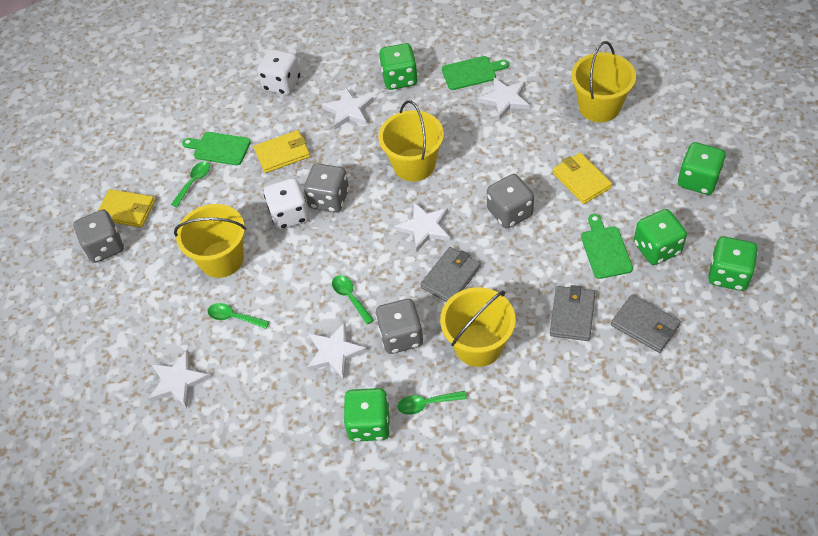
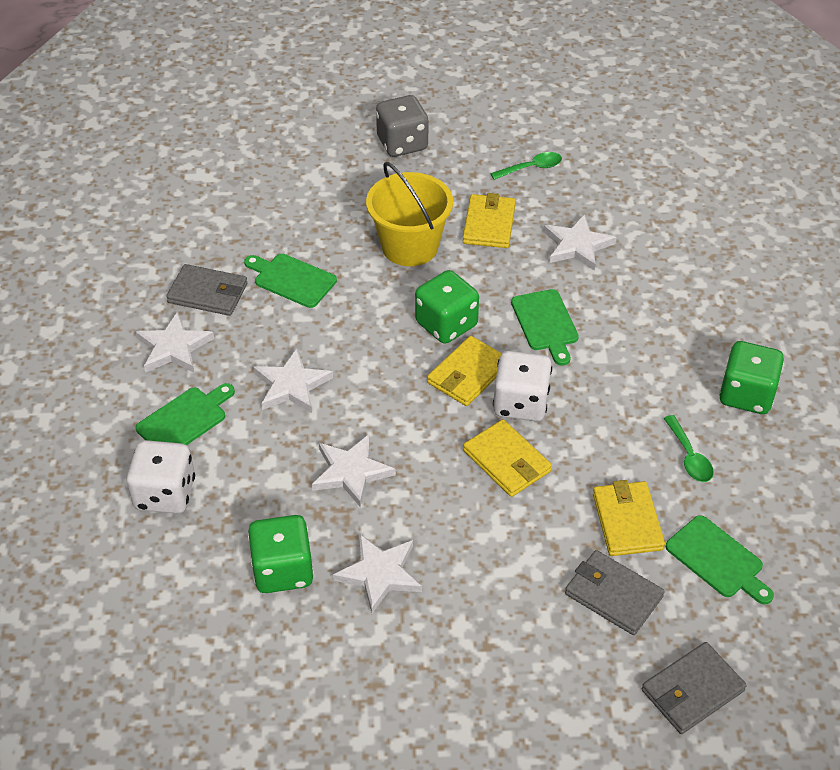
green cutting board: [182,132,251,165] [442,56,509,90] [581,214,633,279] = 3 -> [136,383,235,445] [244,254,337,308] [511,289,579,366] [666,515,774,605] = 4
green dice: [344,388,390,442] [379,43,418,90] [634,209,687,265] [678,142,726,195] [708,237,758,291] = 5 -> [248,515,314,593] [415,270,479,344] [719,341,784,414] = 3
green spoon: [171,162,210,207] [208,303,269,329] [332,275,374,325] [398,391,467,415] = 4 -> [490,152,562,180] [664,415,714,482] = 2
grey dice: [73,210,124,263] [304,163,349,213] [376,299,423,354] [487,174,534,229] = 4 -> [376,95,429,157] = 1
yellow bucket: [174,204,246,278] [378,100,444,182] [440,287,515,367] [571,41,636,122] = 4 -> [366,162,453,266] = 1
yellow wallet: [98,189,155,228] [254,130,310,173] [552,153,612,204] = 3 -> [427,336,502,406] [463,193,516,248] [463,419,552,497] [593,480,665,556] = 4

